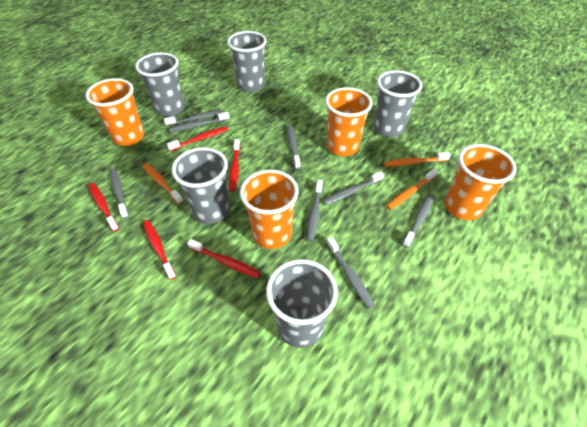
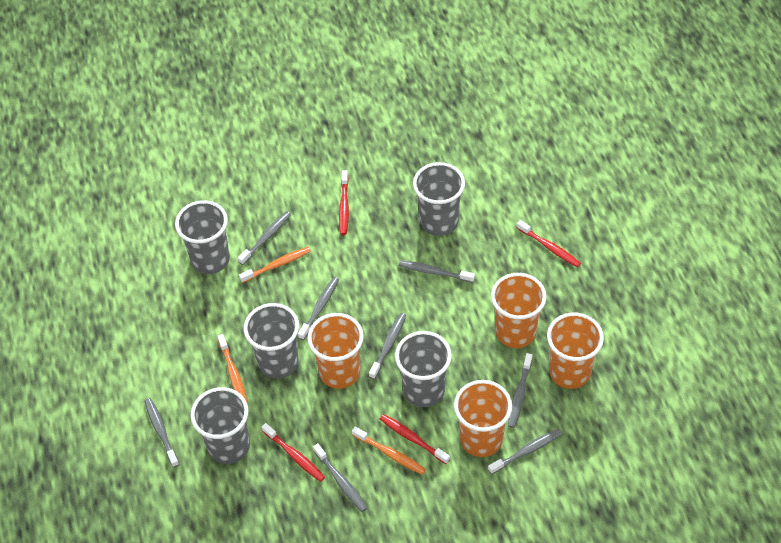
red toothbrush: [88,183,119,232] [143,220,176,280] [167,126,228,151] [187,239,260,279] [229,139,240,191] = 5 -> [262,423,325,482] [339,170,349,235] [380,414,450,464] [517,220,581,268] = 4

